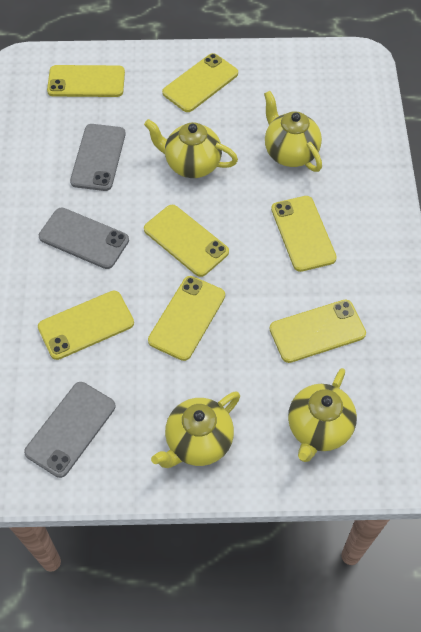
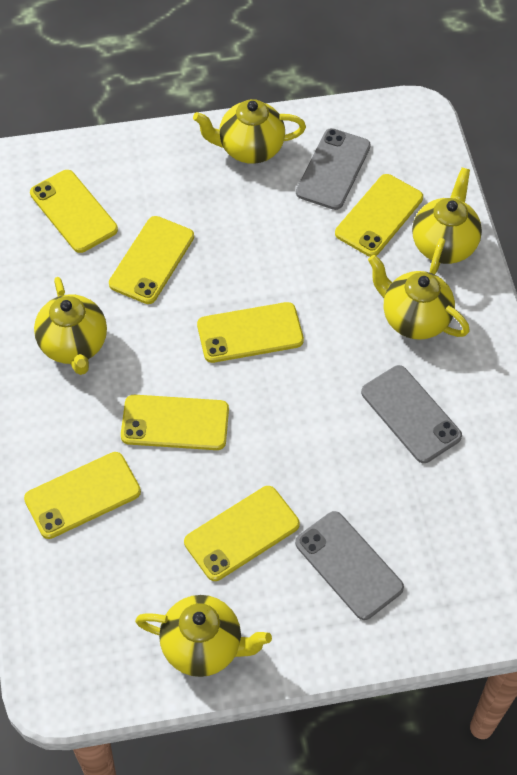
yellow teapot: [144,119,238,178] [151,391,240,468] [264,91,322,172] [288,368,357,462] = 4 -> [34,277,107,375] [135,595,272,677] [193,99,306,164] [368,255,470,340] [412,167,482,274] = 5

